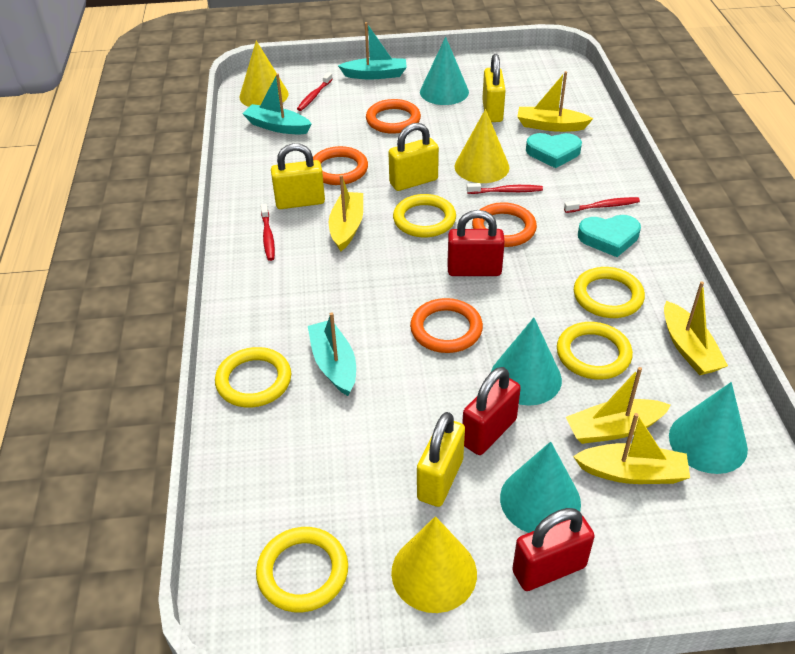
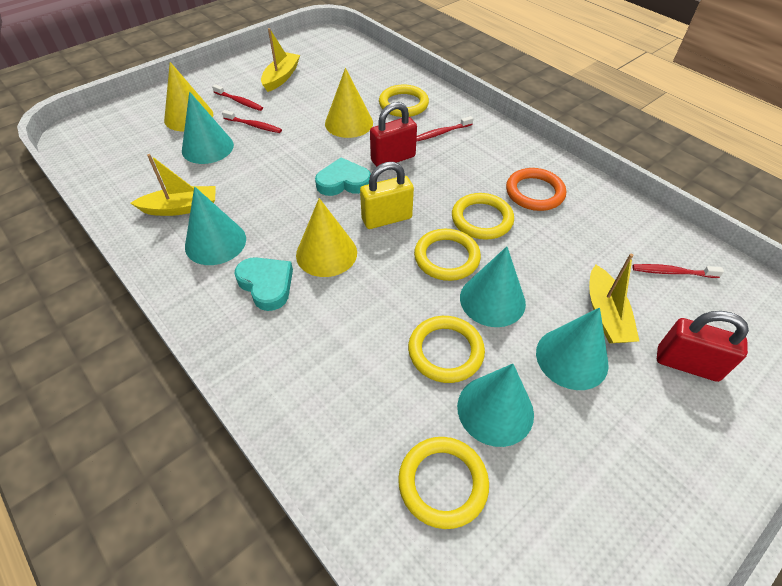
orange ring: [313,146,368,185] [366,99,421,134] [410,298,483,353] [472,202,537,247] = 4 -> [506,168,566,211] = 1
red padlock: [448,210,505,276] [462,367,521,455] [512,508,595,591] = 3 -> [370,102,417,167] [657,311,749,382] = 2
turquoise boat: [242,73,312,135] [308,312,356,396] [338,22,407,79] = 3 -> none = 0
turquoise cone: [420,37,469,105] [491,318,562,406] [500,441,581,533] [669,382,748,474] = 4 -> [182,92,234,164] [185,187,246,265] [457,364,534,447] [460,246,526,327] [536,308,609,390] = 5
yellow boat: [329,175,363,251] [517,71,593,132] [566,367,671,444] [573,413,690,484] [664,281,728,375] = 5 -> [131,154,216,216] [261,28,300,92] [589,254,639,343] = 3
yellow padlock: [271,143,325,209] [388,123,439,191] [417,412,465,507] [482,54,506,122] = 4 -> [360,162,414,229] = 1

